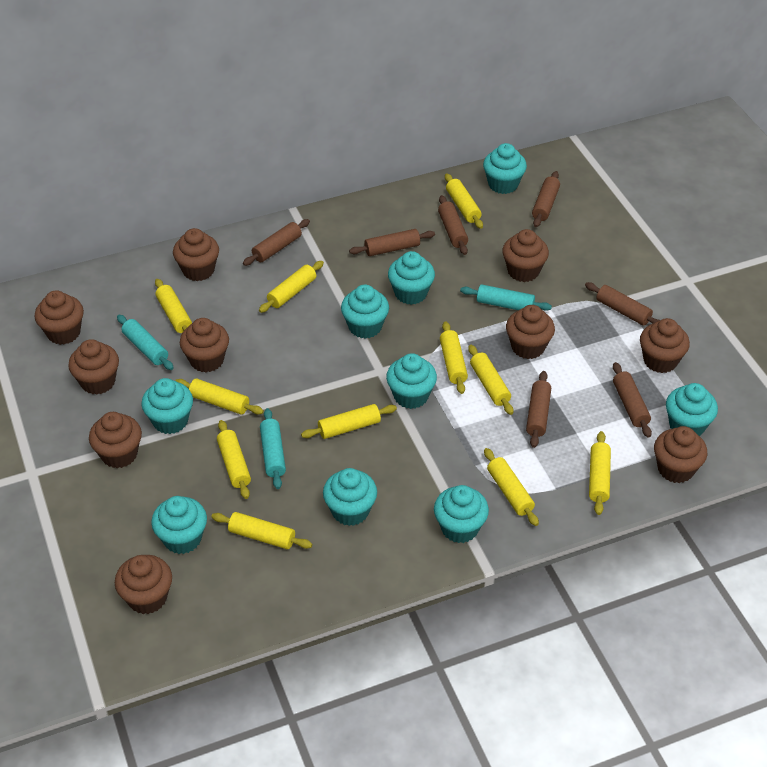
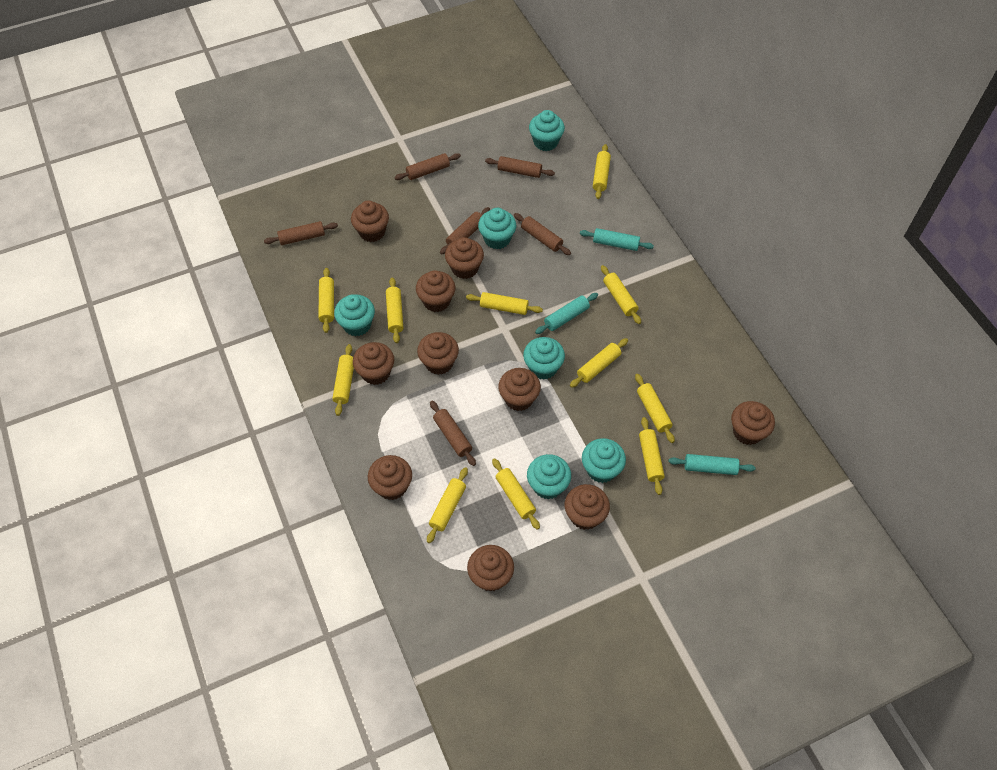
brown rolling pin: [243,219,310,266] [349,229,435,256] [438,195,468,255] [526,371,551,448] [532,171,560,227] [585,282,660,326] [613,362,652,438] = 7 -> [264,221,338,245] [394,153,461,180] [430,401,476,466] [440,207,490,254] [485,156,555,178] [514,213,571,255] = 6
turquoise cupcake: [141,378,193,434] [151,496,207,554] [323,468,377,526] [341,285,389,339] [386,353,437,409] [388,251,435,305] [434,485,489,543] [483,143,527,194] [666,383,718,436] = 9 -> [334,294,375,336] [478,208,516,249] [523,337,565,380] [527,454,571,499] [529,110,565,151] [582,438,626,483] = 6

